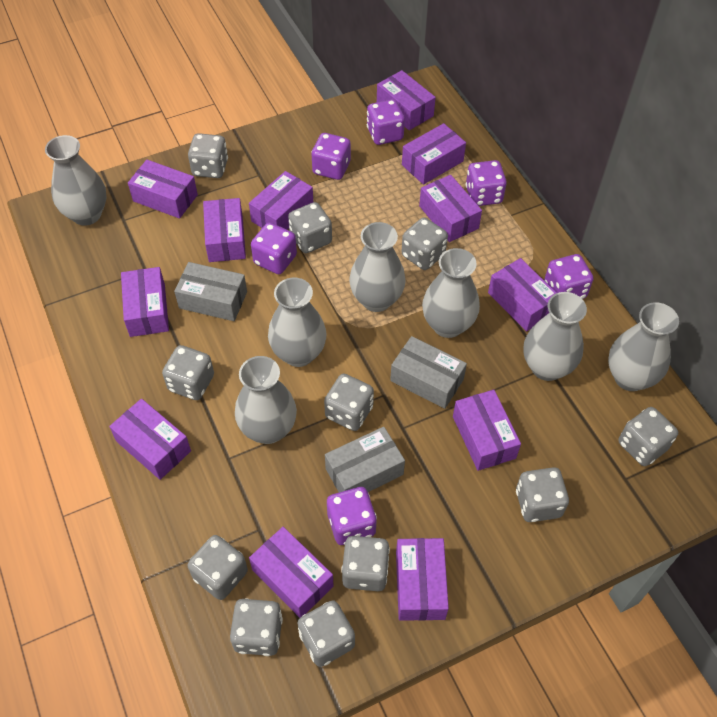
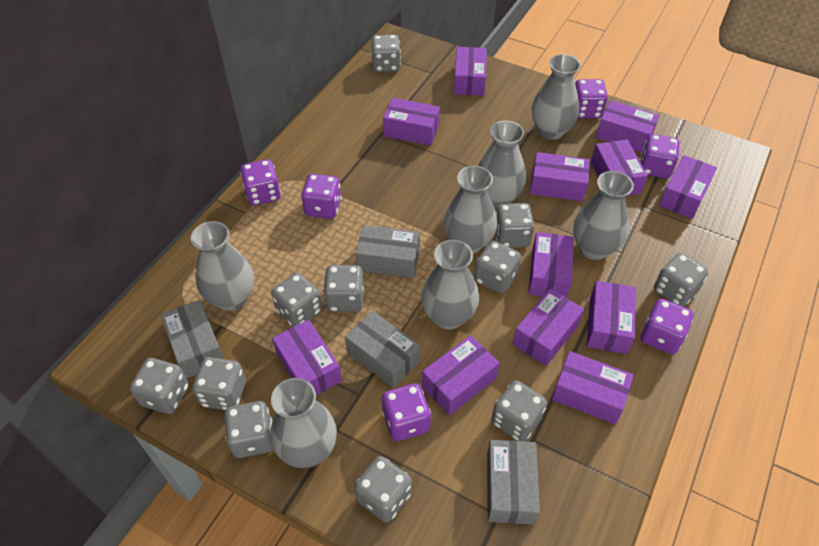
grey box: [174,262,247,321] [325,427,405,492] [390,336,467,409] = 3 -> [161,300,224,378] [345,311,420,388] [356,225,420,278] [487,440,540,525] = 4

